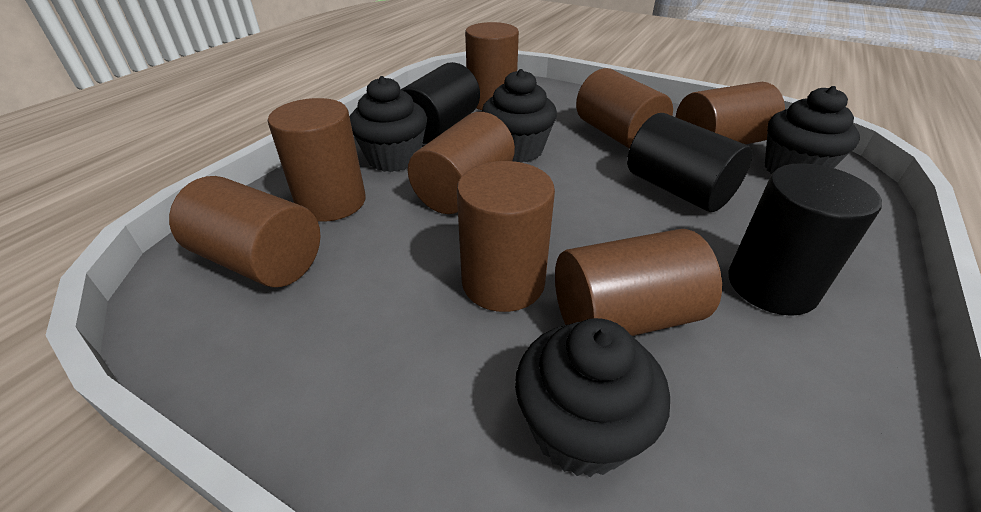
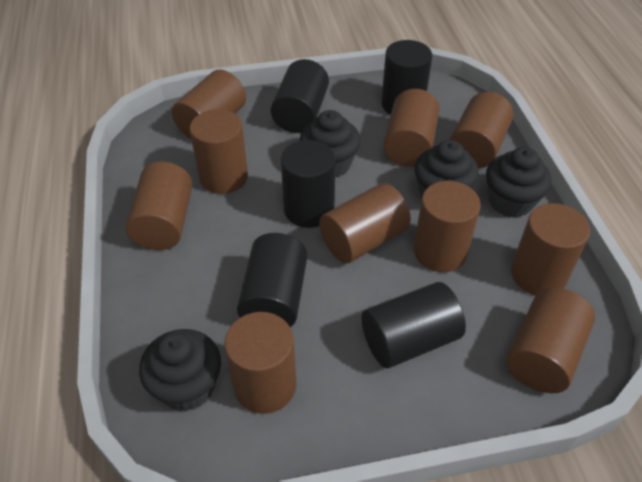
black cylinder: [401,62,480,144] [627,113,752,212] [729,163,882,316] = 3 -> [237,233,307,327] [271,59,329,133] [281,140,336,228] [361,282,466,369] [381,40,432,115] = 5
brown cylinder: [169,176,320,287] [268,98,366,222] [408,112,515,214] [457,161,555,312] [465,22,519,110] [555,229,722,336] [576,68,673,149] [676,82,785,145] = 8 -> [125,162,192,250] [172,69,246,139] [190,109,248,194] [224,312,296,414] [319,183,411,263] [384,89,440,167] [414,181,481,272] [449,92,513,169] [506,288,595,393] [511,203,590,295] = 10

